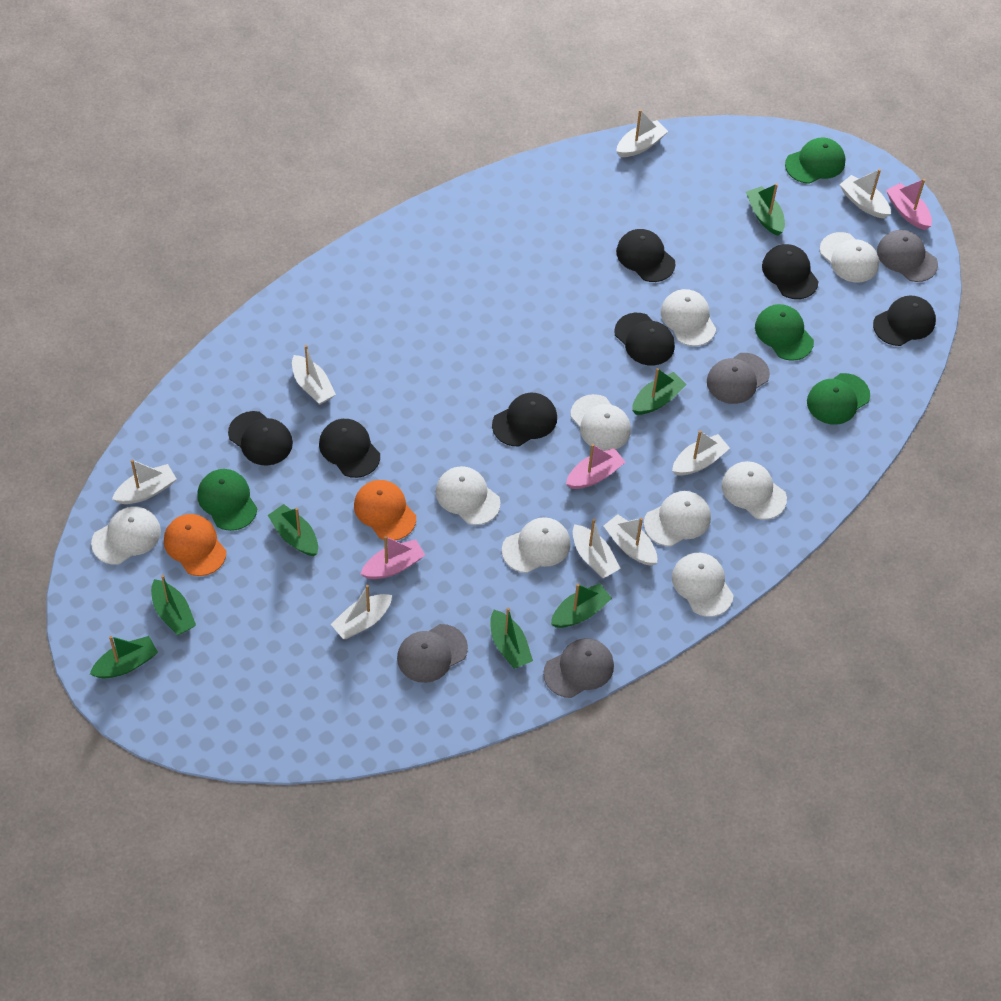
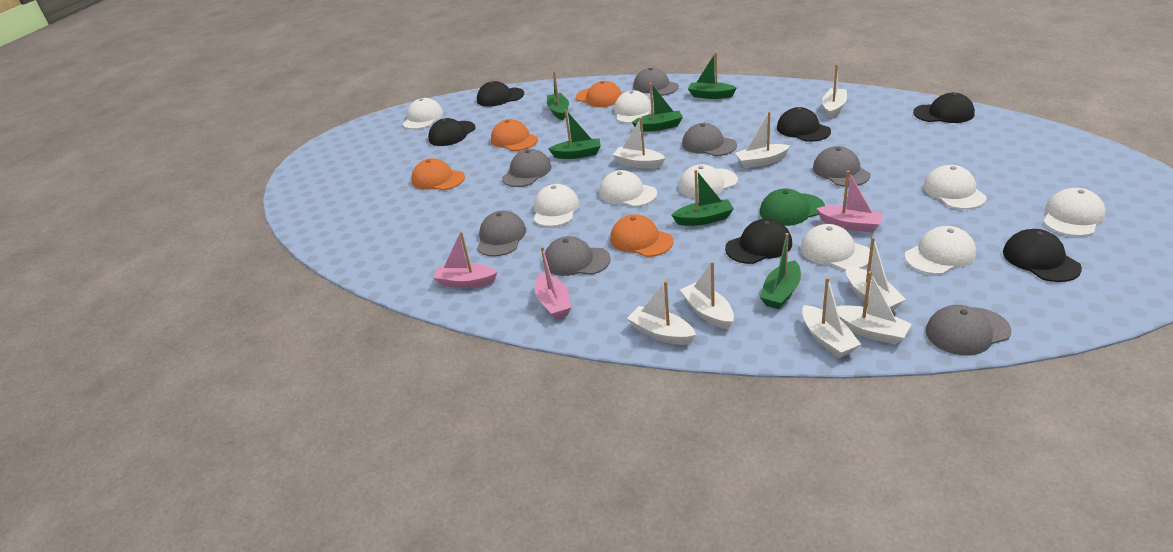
black cap: [228,411,293,466] [319,419,380,478] [492,393,557,446] [614,313,675,365] [616,229,675,282] [762,244,818,299] [873,295,936,346] = 7 -> [428,118,476,146] [477,81,524,107] [725,219,792,264] [777,107,831,142] [913,93,975,123] [1003,229,1082,282] = 6
green boat: [90,636,158,679] [151,575,196,635] [268,504,318,556] [490,607,533,669] [551,583,612,628] [632,368,687,415] [746,183,785,236] = 7 -> [547,71,569,120] [548,110,601,159] [632,83,683,132] [672,170,734,226] [688,52,737,99] [760,233,801,309] = 6
green cap: [197,469,257,531] [755,304,814,361] [785,137,845,184] [807,373,870,425] = 4 -> [760,188,825,226] = 1
grey cap: [397,624,468,683] [543,638,614,698] [707,353,770,404] [877,230,938,282] = 4 -> [477,211,526,257] [502,149,551,187] [545,236,611,276] [633,68,679,96] [682,123,737,156] [813,146,870,187] [926,305,1011,355] = 7
orange cap: [164,514,226,576] [354,480,416,540] = 2 -> [411,158,465,190] [491,119,538,151] [576,81,622,107] [610,214,673,257] = 4

